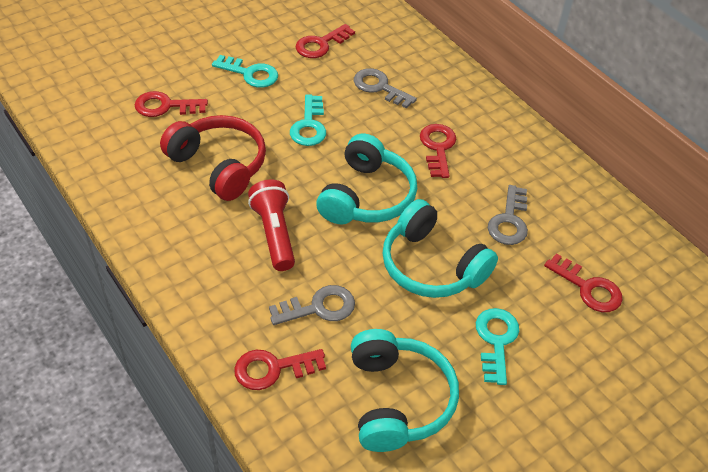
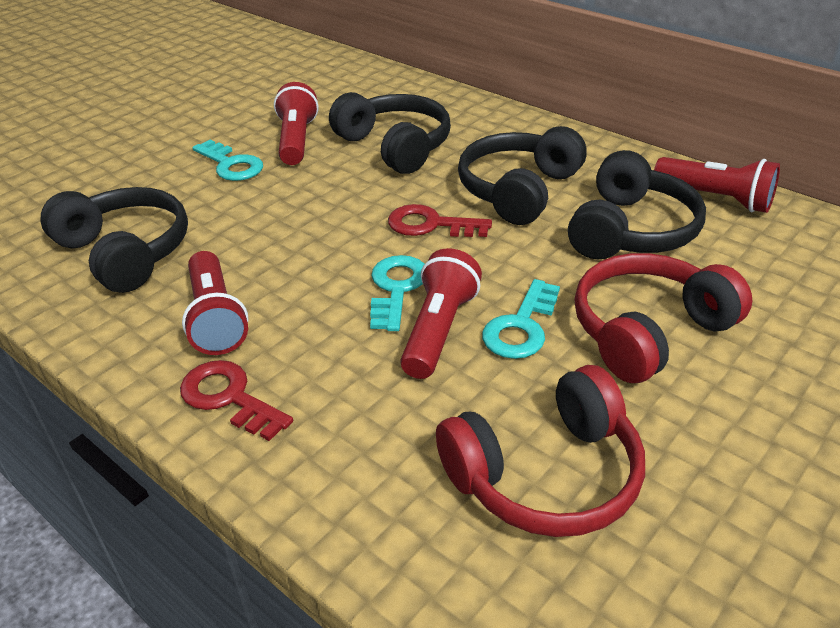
black headphones: none = 0 -> [40,187,188,293] [329,92,451,174] [458,126,587,225] [568,150,706,260] = 4
grey key: [269,285,355,325] [354,68,417,108] [488,185,528,245] = 3 -> none = 0
red flashlight: [248,179,295,271] = 1 -> [182,251,249,355] [274,82,319,165] [400,248,482,379] [654,157,780,213] = 4
red headphones: [160,115,266,201] = 1 -> [436,365,645,537] [574,253,752,383] = 2
red key: [134,91,208,117] [234,349,326,390] [296,24,355,58] [420,124,456,178] [544,253,622,312] = 5 -> [180,360,293,441] [388,204,492,237] = 2
turquoise headphones: [316,134,417,224] [351,329,459,452] [383,199,498,298] = 3 -> none = 0

